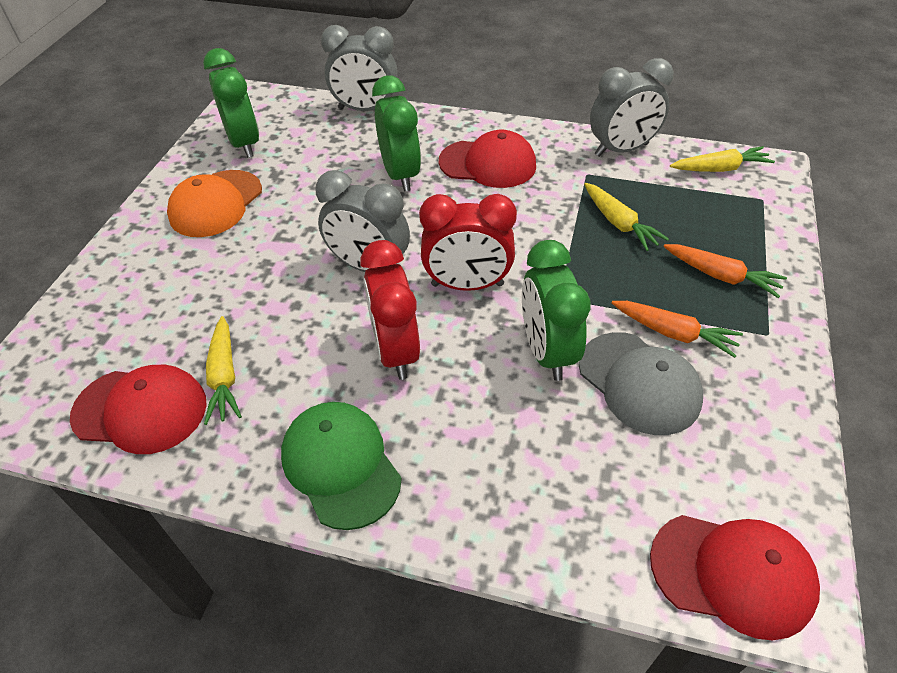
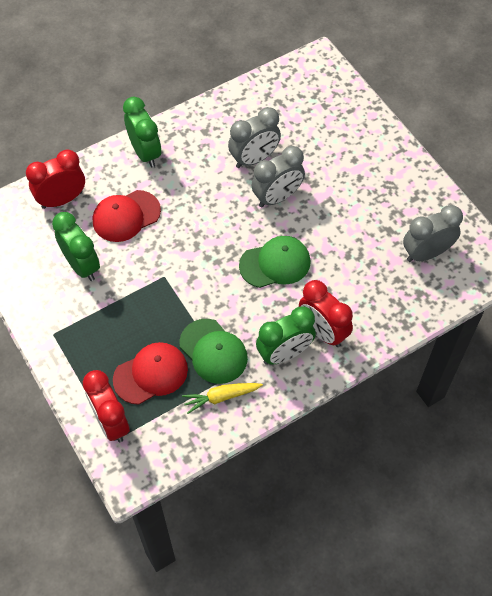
green cap: [281,402,402,530] = 1 -> [179,319,248,384] [239,236,311,288] = 2
grey cap: [579,332,703,435] = 1 -> none = 0
orange cap: [167,170,262,237] = 1 -> none = 0
orange carrot: [612,301,743,358] [663,244,787,298] = 2 -> none = 0
red cap: [70,365,207,454] [439,130,536,188] [650,515,820,640] = 3 -> [93,190,161,242] [113,342,188,405] = 2
red clock: [361,240,420,380] [419,194,517,291] = 2 -> [26,149,85,209] [83,370,130,442] [299,280,353,347] = 3
yellow carrot: [204,316,242,425] [584,183,669,251] [670,146,775,172] = 3 -> [182,383,263,414] = 1

